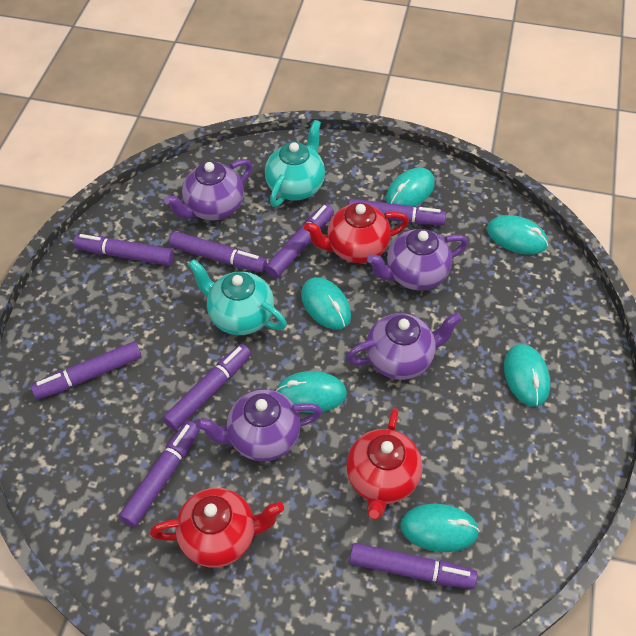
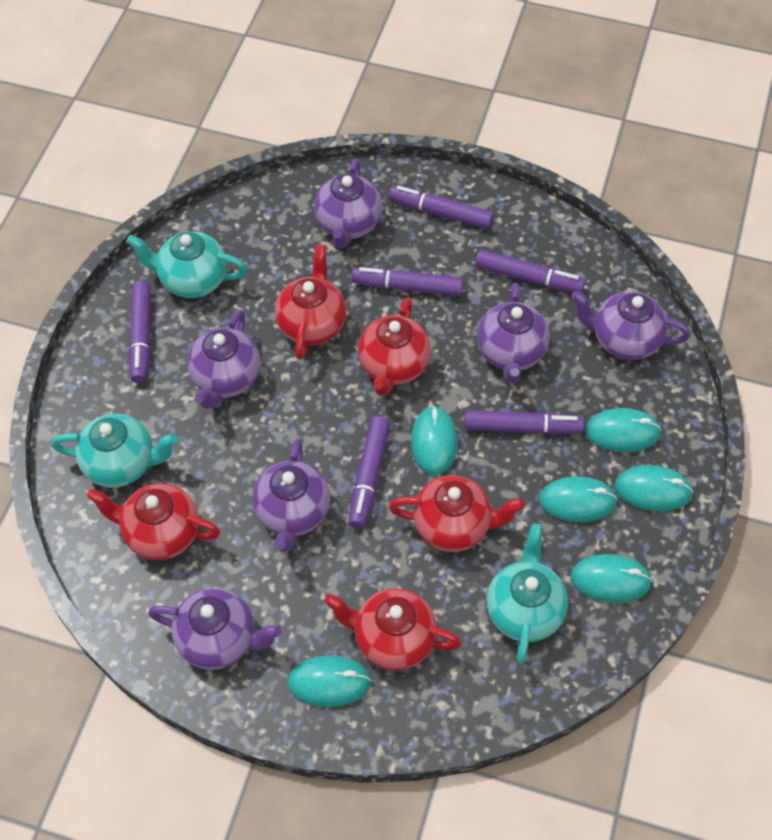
purple marker: [31,341,142,399] [74,234,174,266] [119,421,200,527] [163,344,251,430] [169,231,267,272] [265,204,334,278] [348,199,446,225] [349,543,478,589] = 8 -> [129,281,151,383] [349,416,390,529] [352,267,463,296] [389,186,494,229] [465,410,584,435] [475,249,585,293] = 6
purple teapot: [164,159,252,220] [196,389,322,461] [347,312,462,380] [367,229,468,290] = 4 -> [148,588,282,670] [187,309,261,409] [252,438,330,552] [314,158,382,248] [477,283,550,383] [571,291,690,360] = 6
red teapot: [150,488,284,568] [304,203,409,263] [346,408,422,520] = 3 -> [87,483,220,560] [275,244,346,360] [324,588,461,671] [358,297,431,396] [389,475,525,552] = 5
turquoise teapot: [188,259,287,335] [265,120,325,207] = 2 -> [51,414,177,488] [126,231,247,298] [487,523,568,664] = 3

